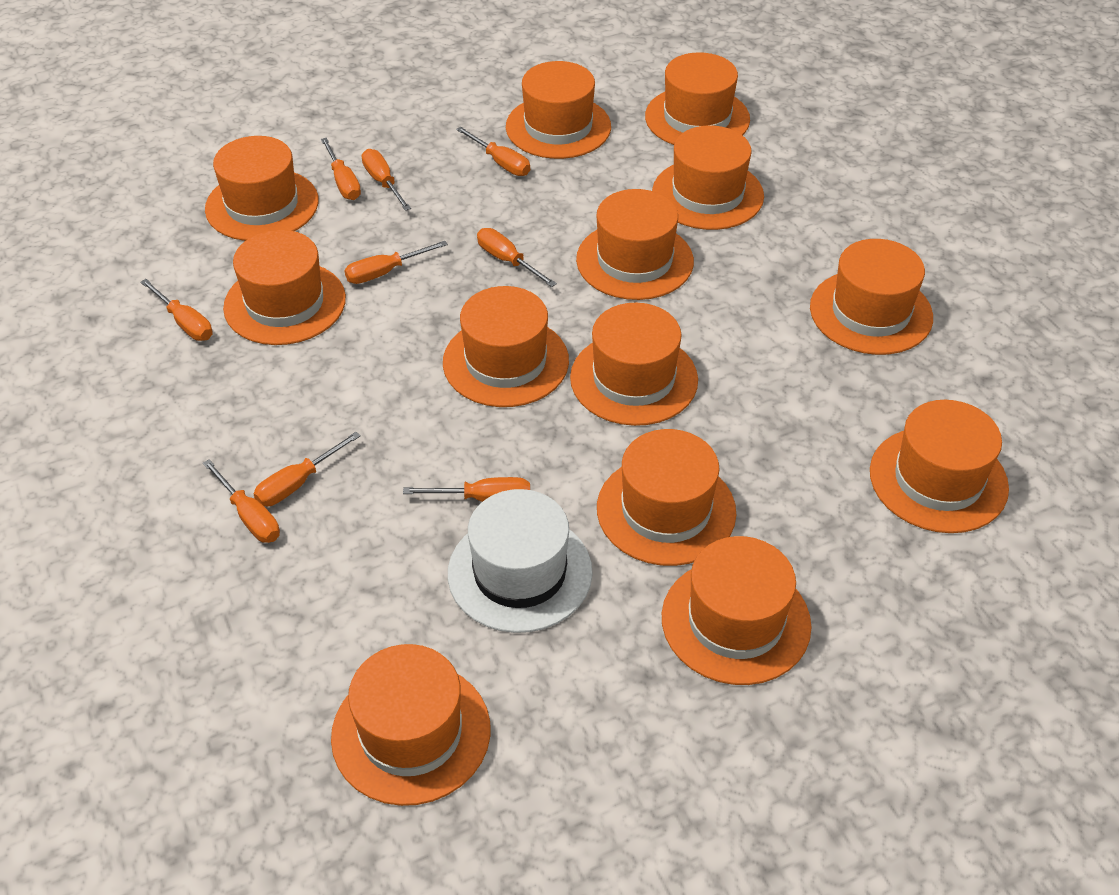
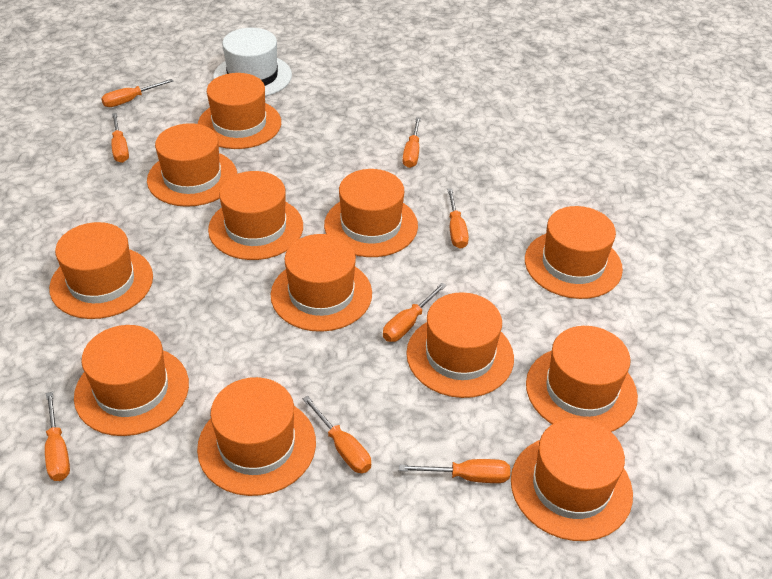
orange hat: [205,136,319,241] [223,230,346,345] [331,644,490,806] [443,286,569,407] [506,61,611,159] [570,303,698,426] [576,189,694,300] [597,429,736,566] [645,52,750,145] [652,125,764,230] [662,536,812,685] [810,239,933,355] [870,400,1009,533] = 13 -> [49,222,153,319] [74,325,189,436] [147,123,237,207] [197,377,316,496] [198,73,281,149] [208,171,303,260] [271,234,372,332] [324,169,418,257] [406,292,514,398] [511,418,633,541] [525,206,623,299] [526,326,638,432] = 12
orange screwdriver: [140,279,213,341] [203,459,280,543] [254,432,361,506] [321,138,361,200] [344,241,448,284] [362,149,411,211] [403,477,530,502] [456,127,530,176] [477,228,557,287] = 9 -> [45,392,70,481] [101,79,173,107] [111,113,129,163] [303,396,371,473] [383,283,446,342] [399,459,510,483] [402,117,421,168] [447,188,469,249] = 8

